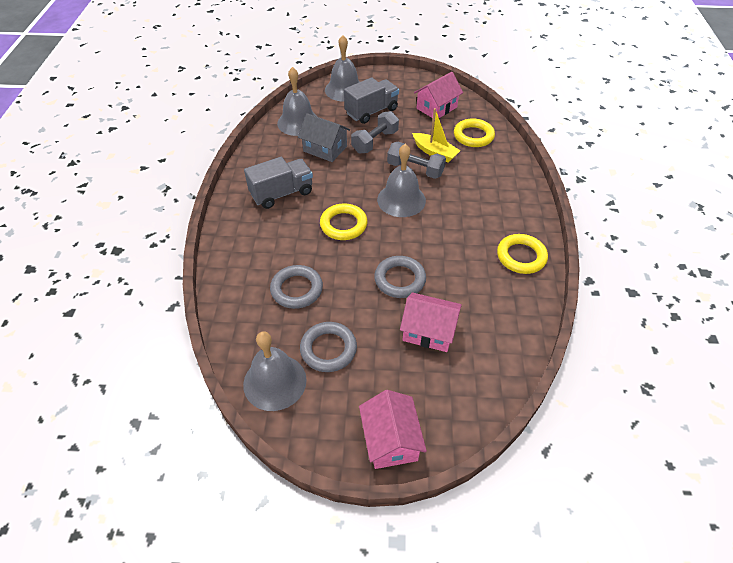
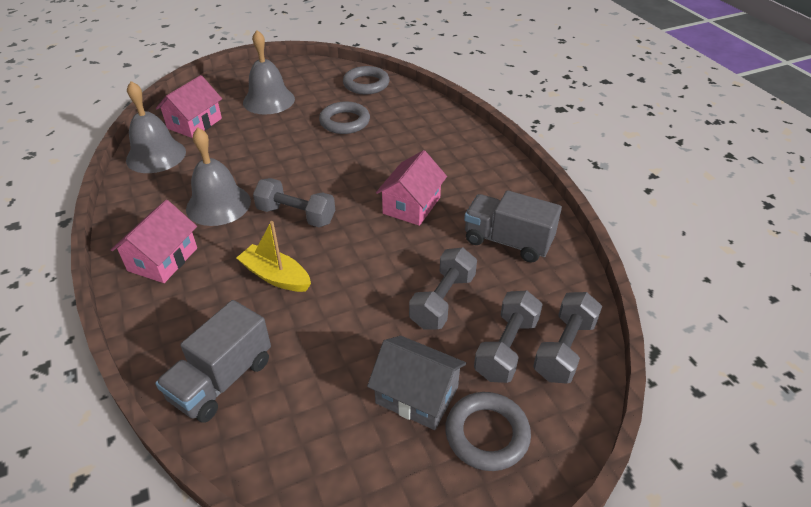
grey bell: [243,331,307,411] [277,67,318,136] [325,35,359,102] [377,144,426,217] = 4 -> [126,81,186,173] [186,127,251,226] [243,30,295,114] = 3
grey dumbbell: [351,111,399,153] [387,142,446,179] = 2 -> [253,178,335,227] [409,248,477,329] [474,290,543,383] [533,292,602,384] = 4
yellow ring: [320,204,367,240] [454,118,495,147] [497,234,548,274] = 3 -> none = 0

